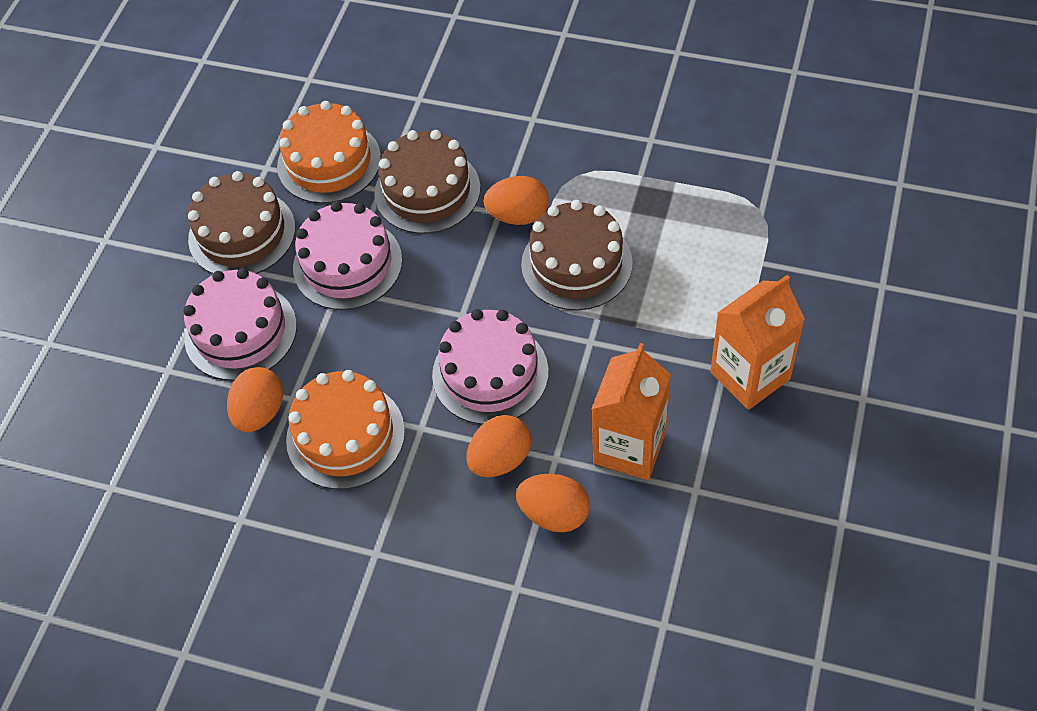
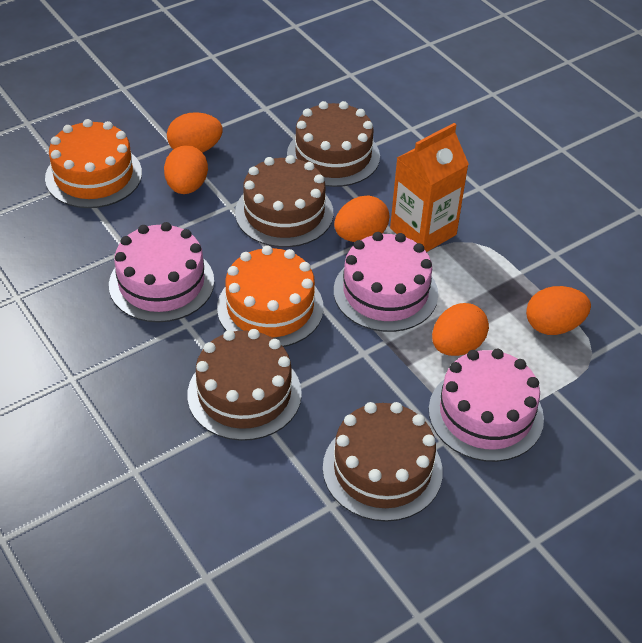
brown cake: [188,171,295,274] [374,130,480,234] [521,200,633,310] = 3 -> [187,329,302,441] [235,155,333,247] [287,101,380,187] [323,402,443,522] = 4
orange carton: [592,343,671,480] [710,275,805,410] = 2 -> [390,123,469,252] = 1
orange egg: [227,367,283,432] [467,415,531,477] [483,176,549,225] [516,474,590,533] = 4 -> [164,145,208,194] [167,112,223,153] [334,195,389,242] [432,303,489,356] [526,286,591,335] = 5

